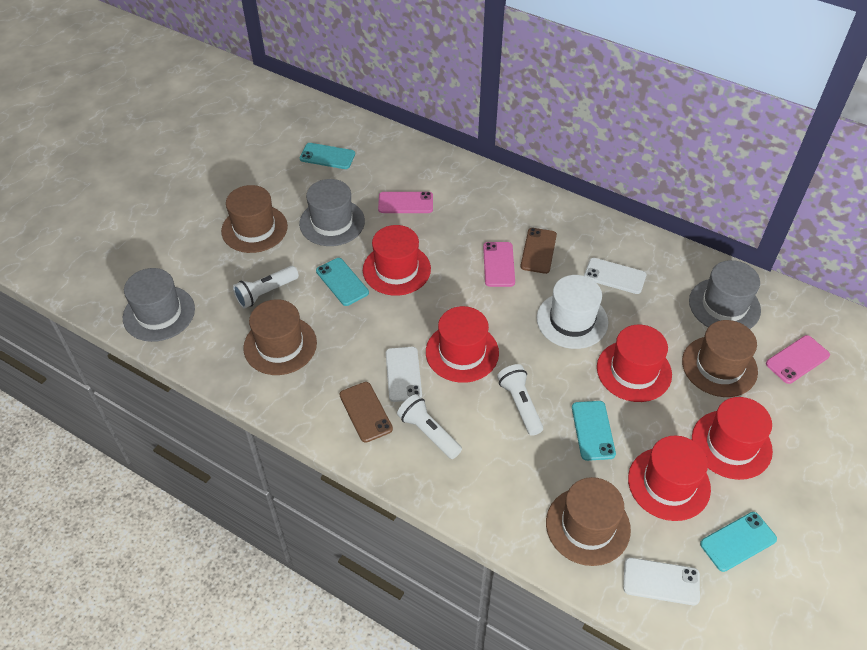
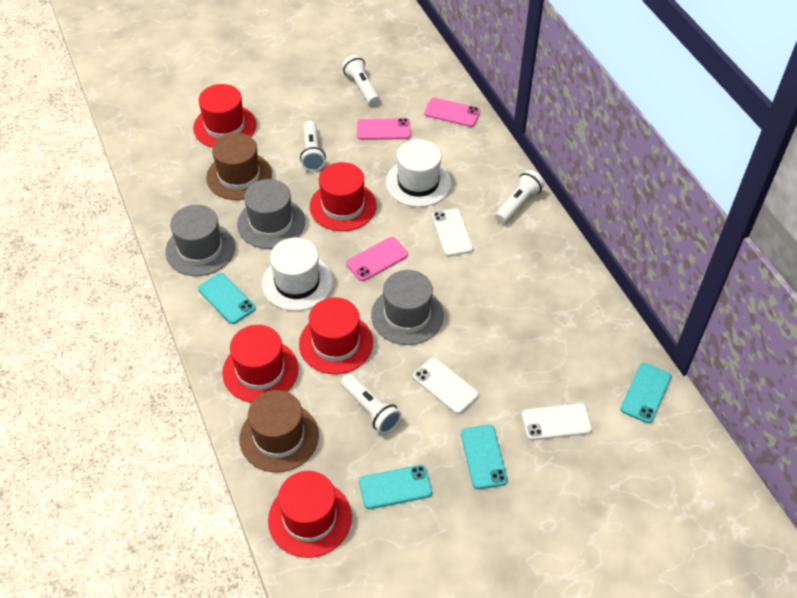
brown hat: [221,185,288,253] [243,299,317,375] [546,477,631,566] [682,320,758,397] = 4 -> [206,133,272,200] [239,390,319,472] = 2
brown phone: [340,382,393,443] [520,228,557,274] = 2 -> none = 0
white flashlight: [233,266,299,308] [397,394,462,459] [497,364,543,436] = 3 -> [300,121,326,171] [341,374,402,434] [342,55,380,105] [495,170,545,224] = 4
white hat: [537,275,608,349] = 1 -> [262,238,333,311] [386,139,451,207] = 2

